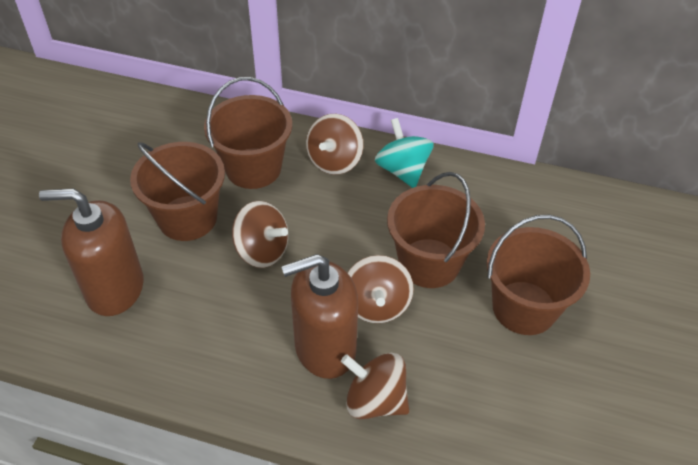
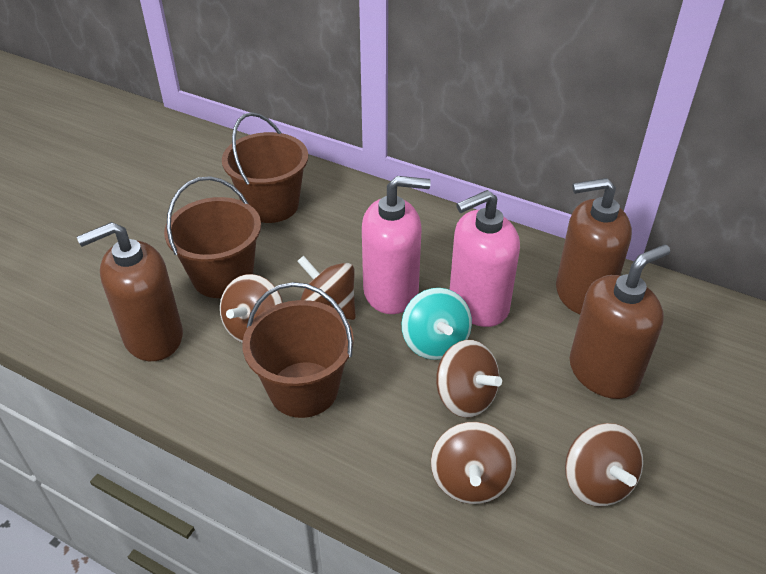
brown bucket: [130,142,225,241] [204,77,292,189] [387,172,485,288] [487,215,590,335] = 4 -> [164,176,261,298] [222,112,308,223] [242,282,354,418] = 3
brown soap dispenser: [39,189,144,316] [281,254,358,379] = 2 -> [77,222,183,361] [556,178,632,314] [570,244,670,399] = 3
brown spinning top: [232,201,288,268] [306,114,363,175] [341,353,409,419] [348,255,414,323] = 4 -> [220,274,283,343] [297,256,356,320] [431,422,517,504] [436,340,502,418] [565,423,643,507] = 5
pink soap dispenser: none = 0 -> [362,176,431,314] [450,190,520,327] = 2

